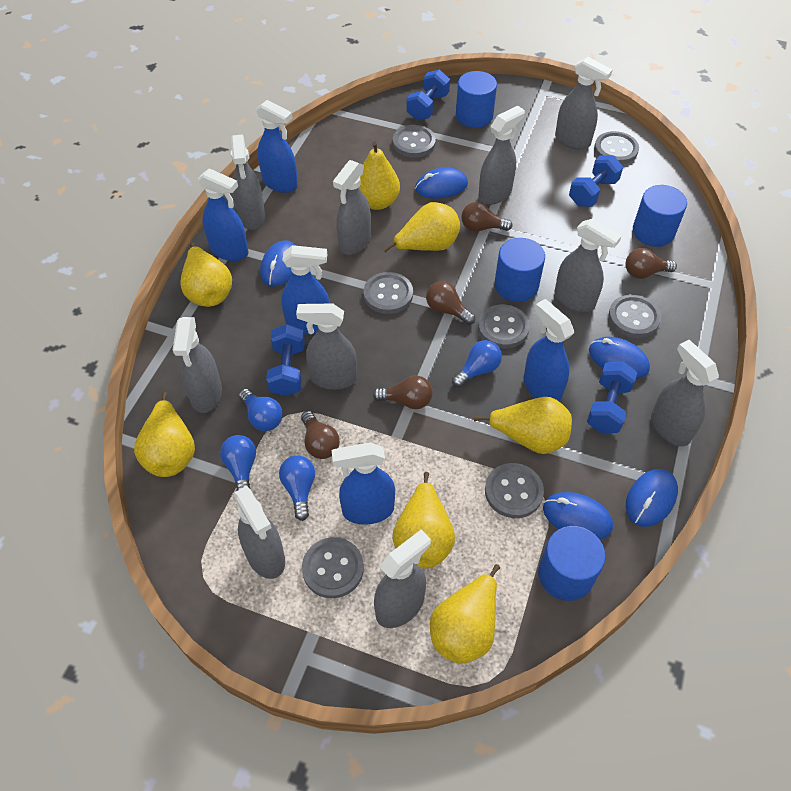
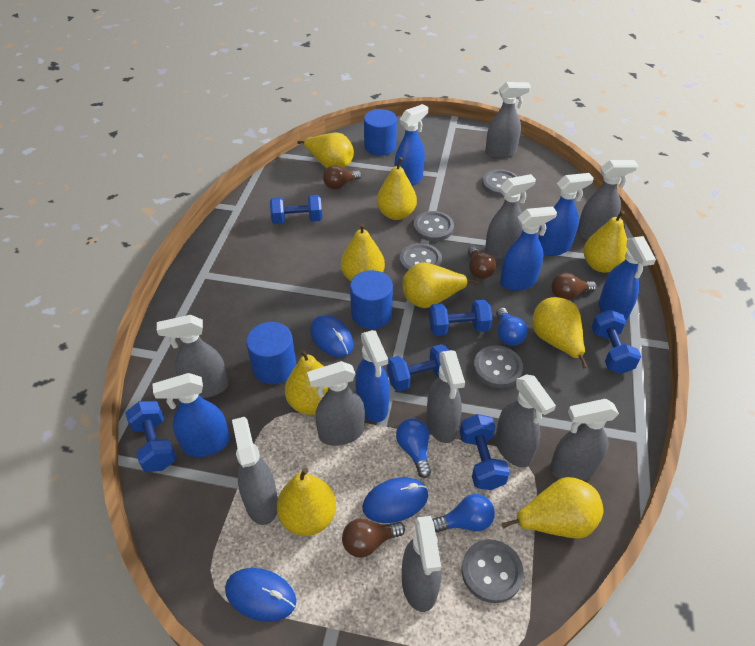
blue cylinder: [456,71,497,128] [495,238,545,302] [538,526,606,601] [633,185,687,247] = 4 -> [246,322,296,384] [350,270,393,329] [364,109,397,156] = 3
blue dumbbell: [266,324,305,396] [406,70,450,121] [569,155,623,207] [587,362,637,433] = 4 -> [125,401,176,472] [270,195,322,224] [387,344,449,392] [429,300,492,336] [460,414,510,490] [592,310,641,374] = 6
blue light bulb: [220,435,256,491] [239,389,283,431] [279,455,315,521] [452,340,502,388] = 4 -> [396,419,431,478] [432,494,495,532] [496,307,527,346] = 3
blue mouse: [260,240,296,287] [415,167,468,199] [543,492,613,539] [589,337,650,378] [626,469,678,527] = 5 -> [225,568,296,622] [310,315,354,357] [362,477,428,523] = 3
blue spray bottle: [198,168,249,261] [256,100,298,193] [281,245,330,335] [331,442,395,525] [524,299,574,402] = 5 -> [152,373,230,457] [355,330,389,422] [394,104,428,186] [500,206,557,291] [538,173,594,256] [599,236,656,322] = 6
brown light bulb: [301,411,340,459] [373,376,433,409] [426,281,475,325] [461,202,512,232] [625,248,677,279] = 5 -> [323,165,362,190] [342,519,405,558] [468,246,496,279] [551,273,597,300] = 4
grey button: [302,537,364,598] [364,272,413,314] [393,125,436,158] [478,304,530,348] [485,463,544,518] [594,131,639,164] [609,295,661,338] = 7 -> [400,243,442,272] [413,211,454,241] [462,539,524,603] [473,345,523,388] [482,170,518,197] = 5
yellow pear: [134,392,195,477] [180,243,232,307] [359,141,400,210] [383,202,460,253] [392,472,455,568] [430,564,500,664] [474,397,572,454] = 7 -> [277,468,336,536] [285,349,329,415] [297,132,354,168] [341,223,385,281] [377,157,417,220] [403,262,479,308] [501,477,604,539] [532,297,587,369] [583,211,628,273] = 9

